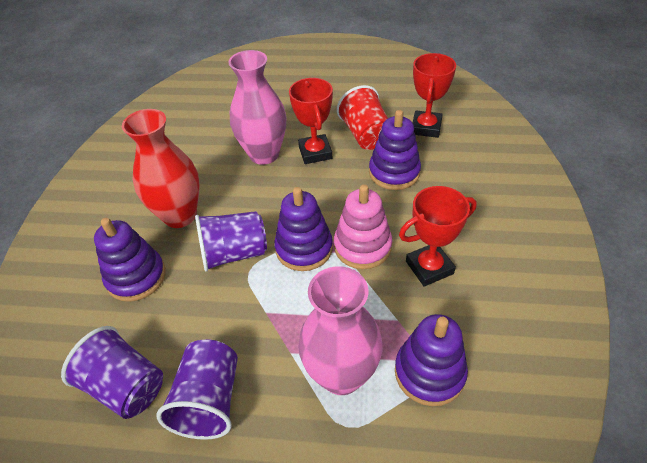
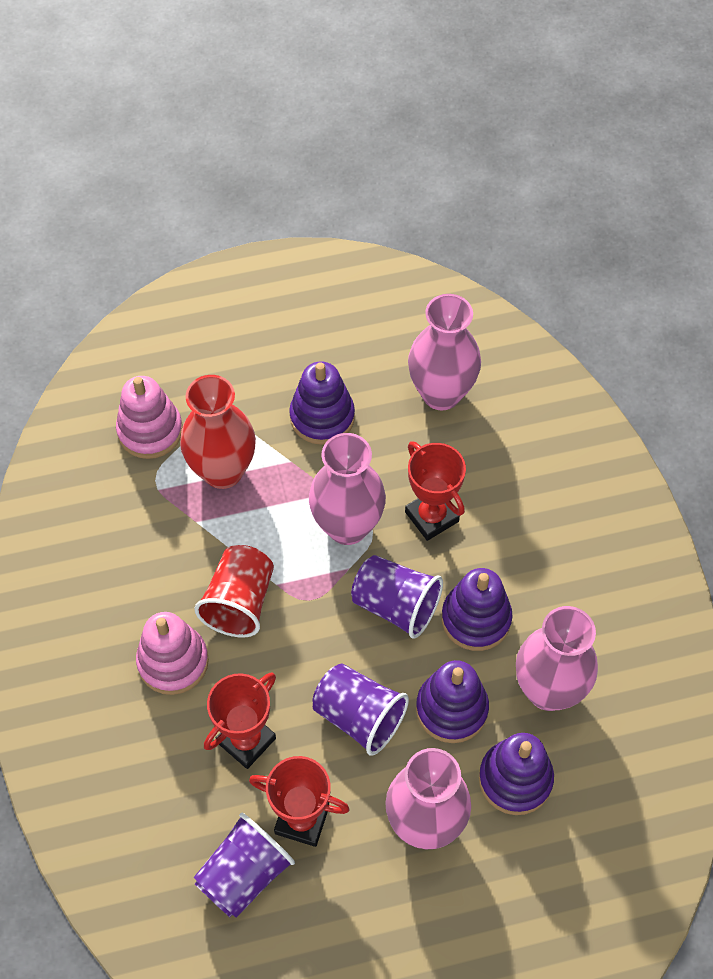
pink stacking toy: [334,185,392,269] = 1 -> [116,376,183,459] [136,612,209,695] = 2
pink vase: [229,50,286,165] [298,266,383,395] = 2 -> [309,433,386,545] [385,748,471,850] [408,294,481,410] [516,606,598,711] = 4

